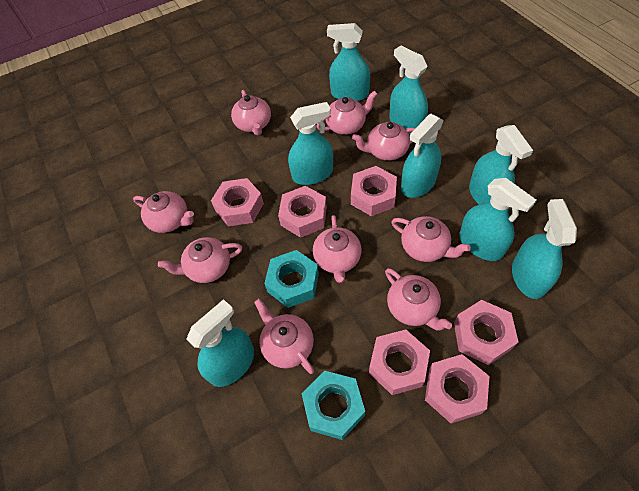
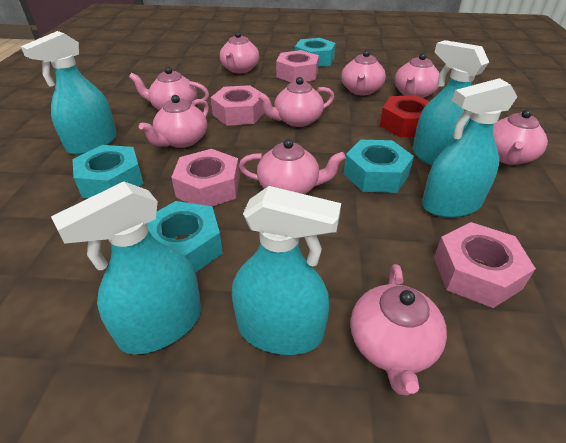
pink nut: [211,178,264,227] [278,186,327,238] [351,166,397,216] [369,329,430,395] [425,354,490,423] [454,300,518,365] = 6 -> [171,149,240,206] [210,85,264,126] [276,50,319,83] [434,222,536,308] = 4
red nut: none = 0 -> [380,95,430,137] = 1
turquoise nut: [264,250,319,308] [302,371,365,440] = 2 -> [72,145,144,199] [147,201,223,273] [295,38,336,67] [344,140,414,193] = 4
turquoise spray bottle: [186,299,254,387] [288,102,333,185] [327,23,370,101] [389,46,428,134] [401,114,444,198] [459,178,536,261] [469,125,533,205] [512,199,577,299] = 8 -> [21,31,117,155] [51,181,201,354] [232,186,341,355] [413,40,489,166] [422,78,517,218] = 5

